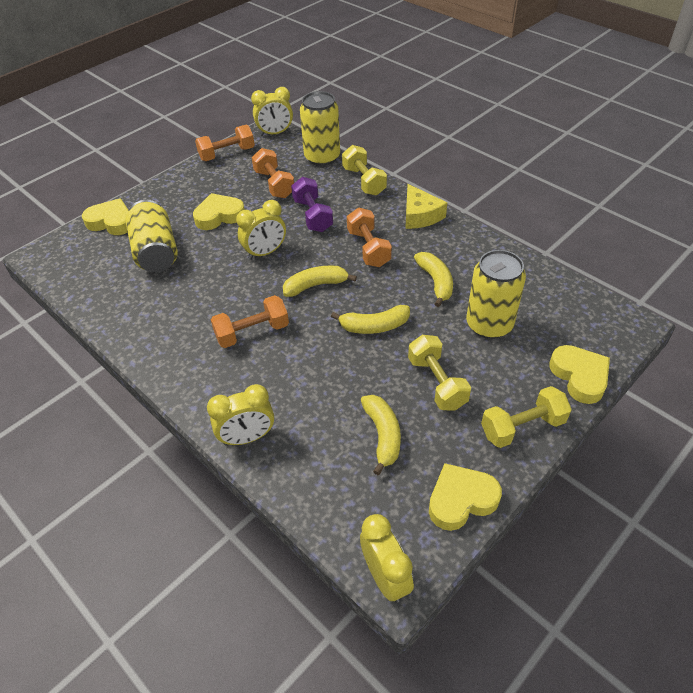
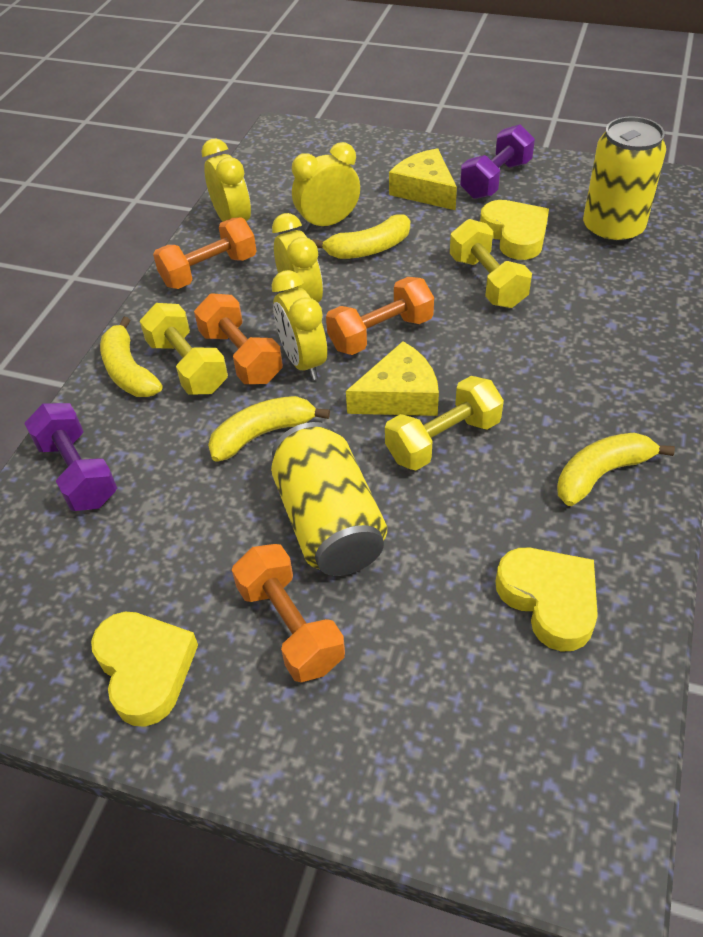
purple dumbbell: [291,177,333,232] = 1 -> [24,403,117,511] [460,125,535,199] = 2
yellow can: [126,200,178,272] [300,91,340,166] [466,250,526,339] = 3 -> [271,422,387,576] [583,116,666,244] = 2
yellow cheese: [405,184,447,229] = 1 -> [346,341,439,416] [389,148,457,210] = 2
yellow heart: [82,198,129,235] [193,193,245,230] [429,463,502,531] [549,345,610,404] = 4 -> [91,612,198,727] [480,200,549,260] [495,548,598,652] = 3

